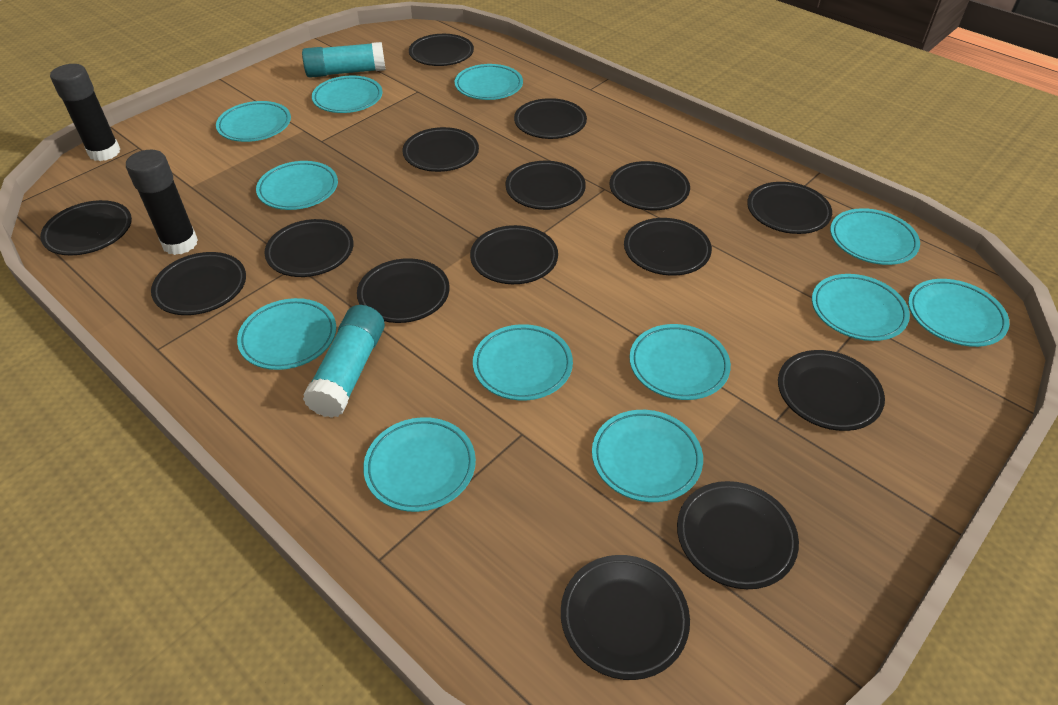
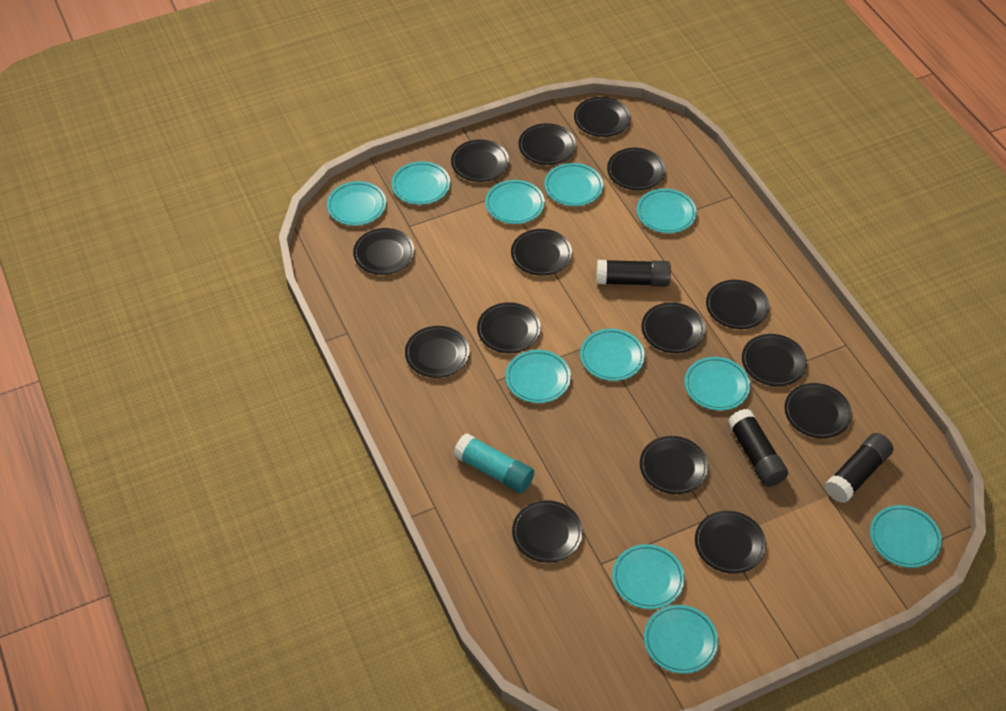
black glue stick: [50,64,120,161] [126,150,198,255] = 2 -> [597,260,671,287] [727,409,788,487] [825,433,893,503] = 3
turquoise glue stick: [302,42,386,78] [303,305,385,418] = 2 -> [453,433,534,493] = 1
turquoise plate: [216,101,291,142] [237,298,336,370] [256,161,338,210] [312,76,383,113] [363,417,476,512] [455,64,523,100] [473,324,573,400] [592,410,703,502] [630,324,731,400] [812,274,910,341] [830,208,920,265] [908,279,1009,347] = 12 -> [327,181,386,226] [392,161,450,205] [485,180,545,224] [505,350,571,403] [544,163,603,206] [580,329,645,381] [612,544,685,609] [637,189,697,233] [644,605,718,674] [684,357,750,411] [870,505,942,568] = 11

